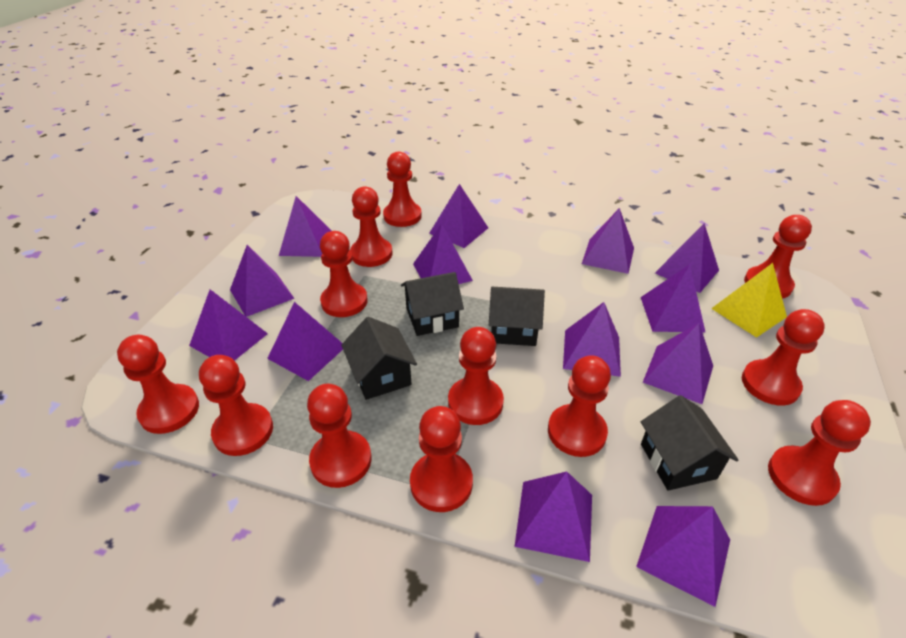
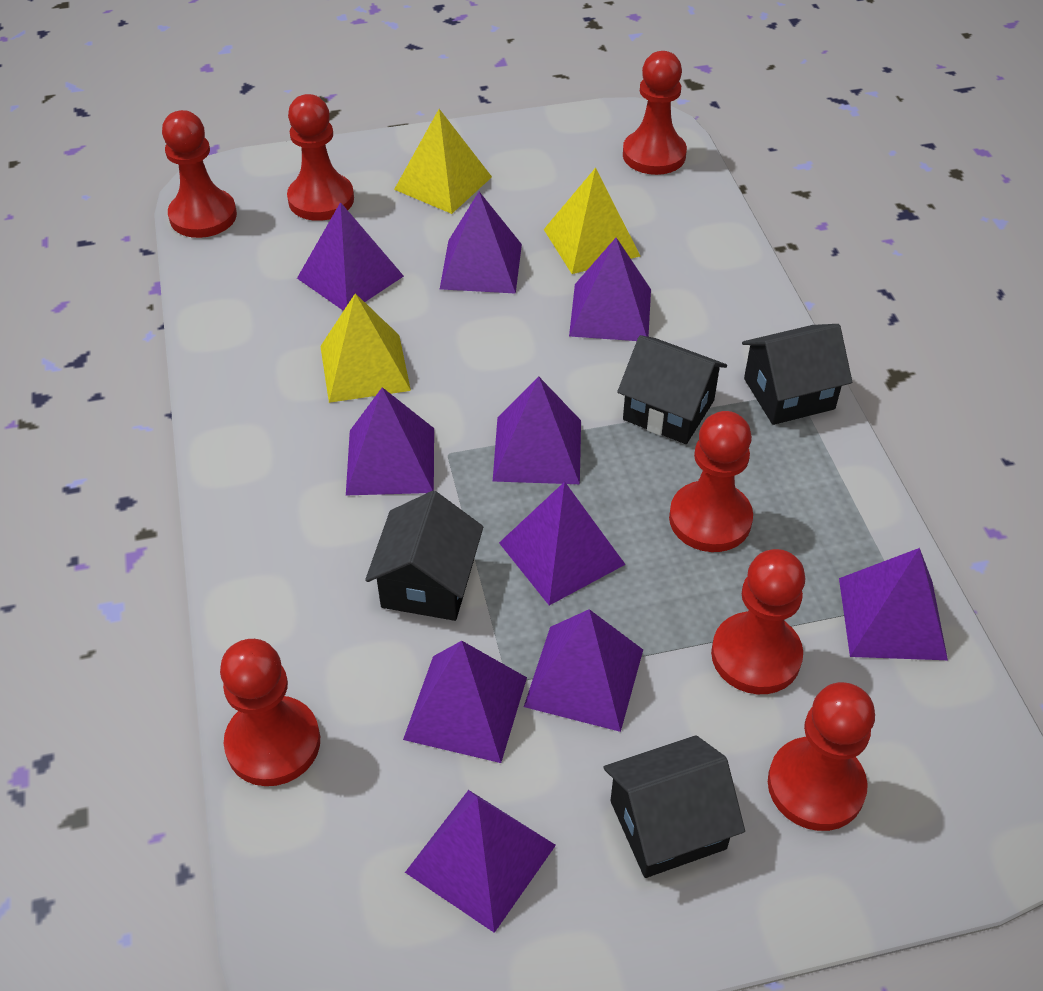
purple pyramid: [189,289,268,361] [230,245,295,317] [267,302,343,381] [279,196,331,257] [413,224,473,284] [429,184,488,248] [514,471,592,562] [563,302,621,377] [582,208,634,274] [636,506,730,607] [641,264,705,332] [643,323,713,404] [655,223,719,293] = 13 -> [297,202,404,311] [346,387,434,495] [403,641,527,763] [405,790,556,933] [440,192,522,294] [493,376,581,484] [499,482,626,605] [524,609,643,732] [569,238,651,341] [839,548,948,660] = 10
red pawn: [117,335,199,434] [199,355,273,456] [307,384,372,488] [320,231,367,317] [350,186,393,267] [383,152,422,227] [410,406,473,512] [448,327,504,425] [548,355,611,457] [742,309,825,405] [744,215,812,299] [768,400,871,506] = 12 -> [162,110,237,238] [220,639,320,786] [287,94,354,221] [623,51,687,175] [669,411,753,552] [711,549,805,694] [768,682,875,831] = 7
yellow pyramid: [711,263,787,338] = 1 -> [320,293,411,403] [394,109,492,214] [544,168,640,274] = 3

